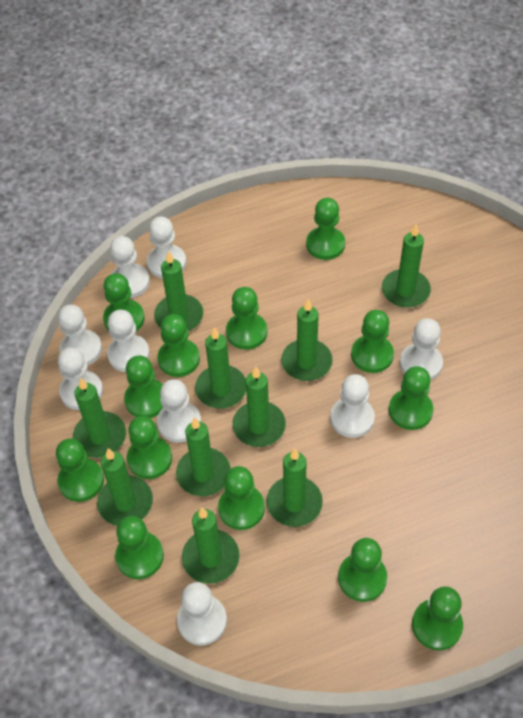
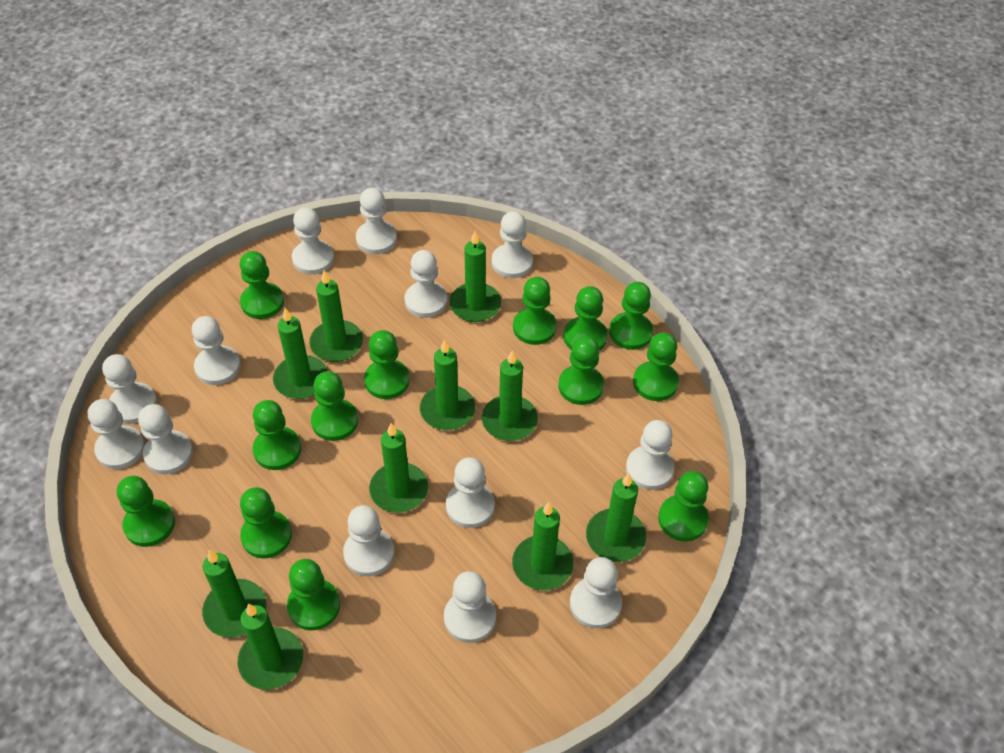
white pawn: [58,305,102,365] [58,347,103,410] [107,310,150,372] [110,236,150,298] [147,216,186,278] [157,379,201,443] [177,582,227,646] [330,374,375,438] [400,318,443,380] = 9 -> [88,399,145,469] [102,354,157,424] [138,404,193,474] [192,316,241,385] [292,207,334,275] [343,505,394,576] [356,188,397,254] [404,250,447,318] [444,571,496,643] [446,457,495,528] [492,211,533,278] [570,557,622,628] [626,420,674,490] = 13

